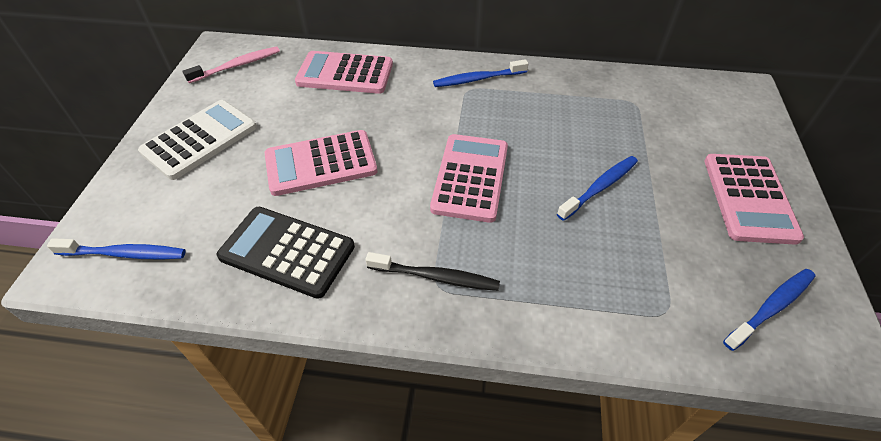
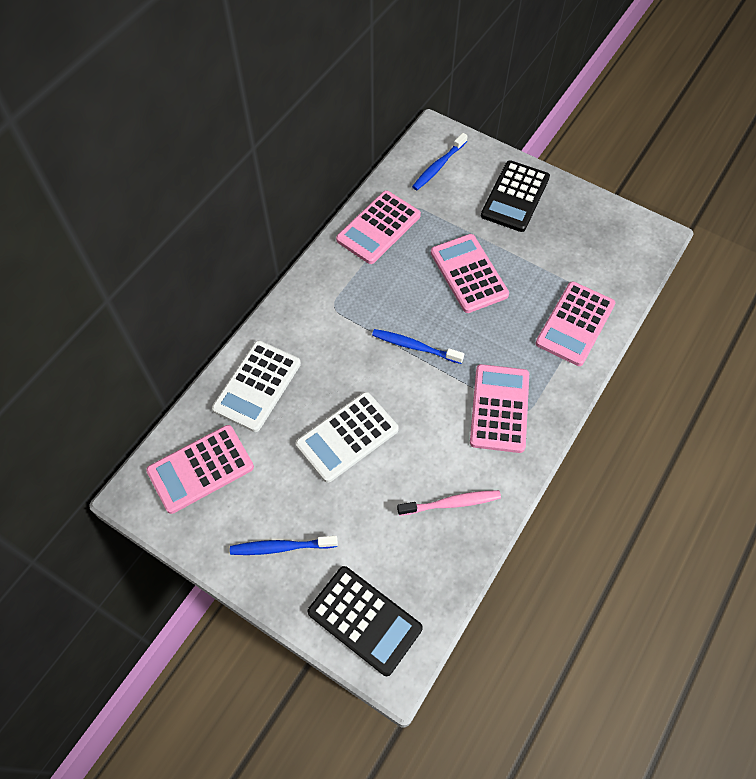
black calculator: [217,207,355,299] = 1 -> [308,566,423,676] [481,160,550,232] = 2
black toothbrush: [365,252,500,291] = 1 -> none = 0
blue toothbrush: [47,238,186,260] [433,59,528,87] [557,156,638,221] [723,269,815,351] = 4 -> [230,536,338,555] [372,329,464,364] [412,133,468,190] = 3
pink calculator: [265,130,378,196] [295,51,393,94] [430,134,508,223] [704,154,804,245] = 4 -> [146,425,254,514] [336,191,421,264] [431,234,509,313] [470,364,529,453] [535,281,615,366] = 5
white calculator: [138,100,257,180] = 1 -> [212,340,301,432] [296,392,399,483] = 2

